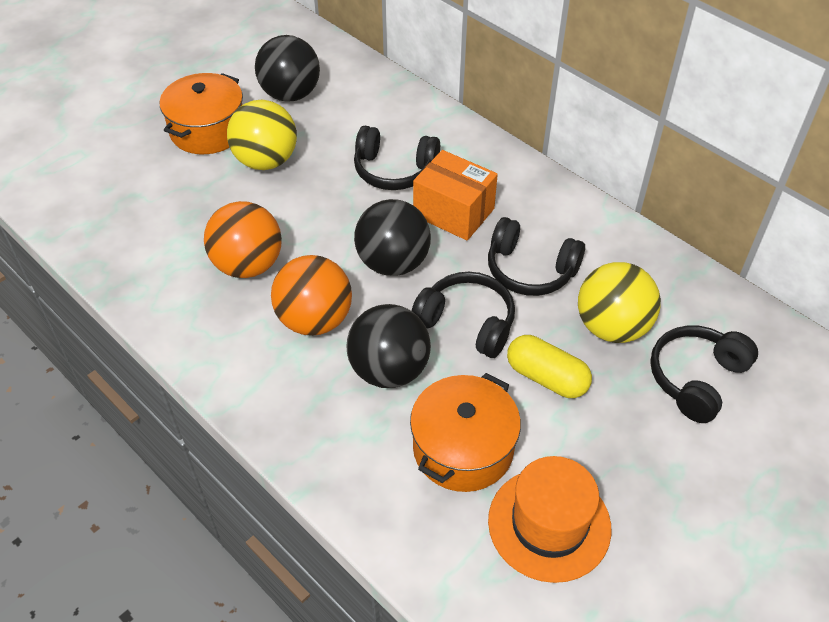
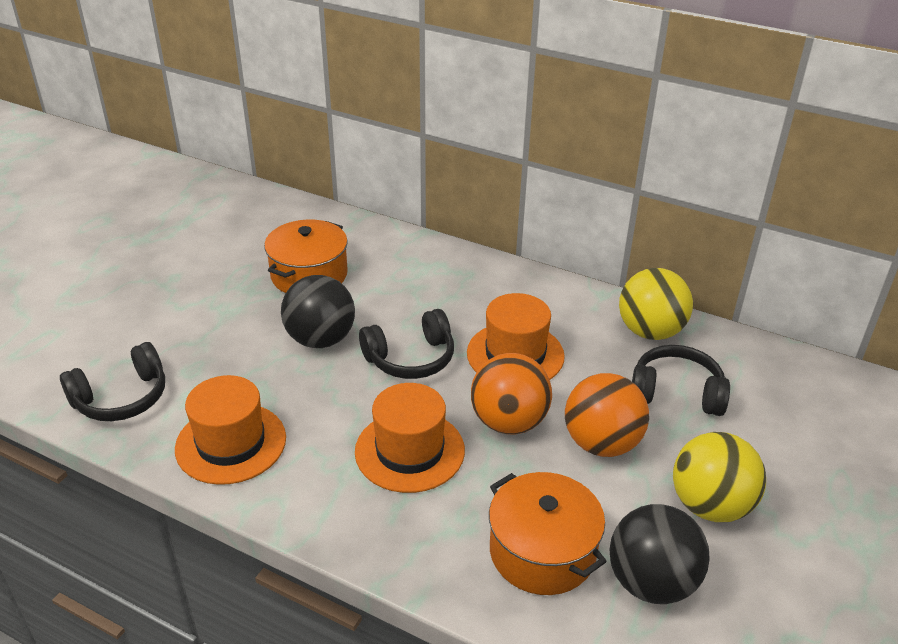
black ball: [255,35,320,102] [346,304,431,388] [354,199,431,276] = 3 -> [281,275,355,348] [610,504,710,604] = 2
black headphones: [354,126,440,190] [412,272,515,358] [488,217,585,296] [650,325,758,423] = 4 -> [60,342,165,421] [359,309,454,379] [632,345,730,416] = 3
orange box: [413,150,498,241] = 1 -> none = 0
orange hat: [488,456,612,583] = 1 -> [175,375,286,485] [355,383,465,493] [467,293,565,380] = 3
yellow capsule: [507,335,592,398] = 1 -> none = 0

